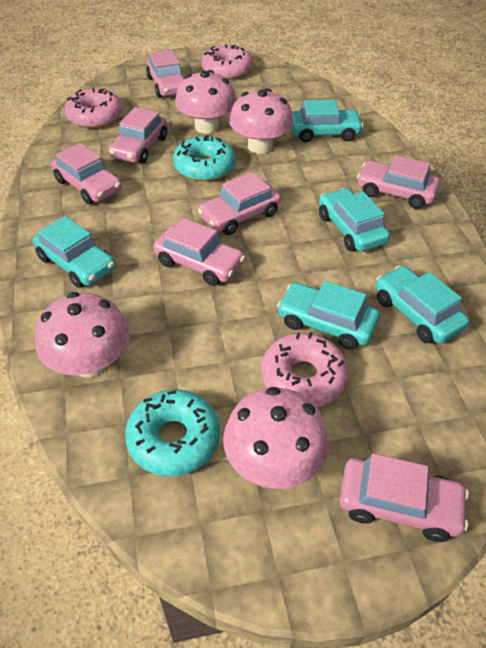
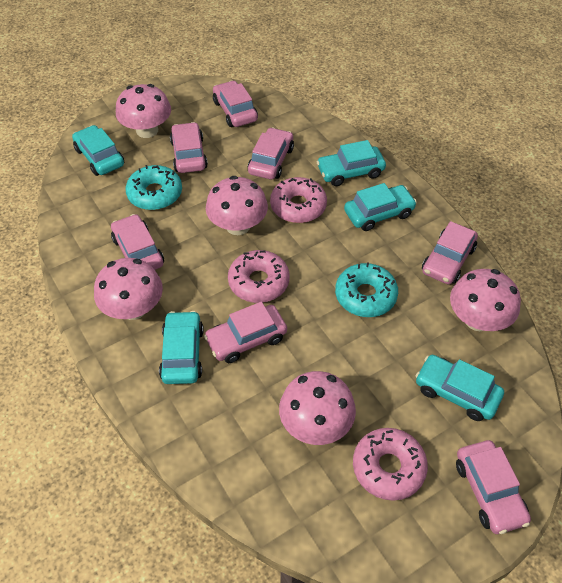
pink mushroom: [35,292,130,378] [175,70,237,134] [223,387,329,489] [229,88,293,154] = 4 -> [94,258,163,320] [116,84,171,138] [206,176,268,235] [279,371,356,445] [450,269,521,331] = 5

